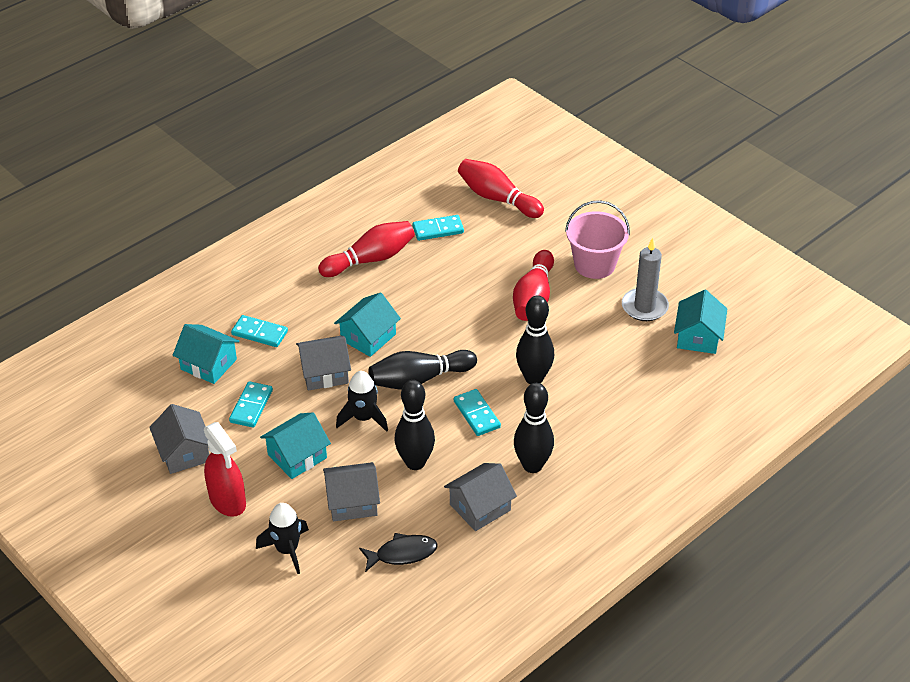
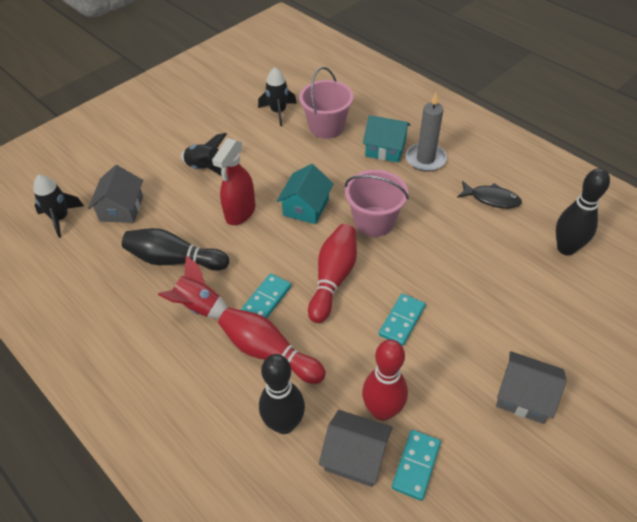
black bowling pin: [368,350,477,389] [395,380,435,470] [514,383,554,473] [516,295,554,384] = 4 -> [122,228,229,271] [259,354,305,434] [556,168,610,255] = 3
black rocket: [256,503,309,574] [336,371,388,432] = 2 -> [33,175,84,238] [181,133,227,176] [258,67,297,126] = 3
grey house: [149,404,209,474] [296,336,351,390] [323,462,380,521] [444,463,517,531] = 4 -> [88,165,143,223] [319,410,392,487] [496,351,567,424] = 3
pink bucket: [565,200,630,279] = 1 -> [299,67,354,139] [345,170,409,237] = 2
red rocket: none = 0 -> [158,255,227,319] = 1
turquoise domino: [229,381,273,428] [231,315,288,347] [412,215,464,241] [454,389,501,436] = 4 -> [241,274,291,318] [379,293,426,346] [392,430,441,501] = 3
turquoise house: [173,324,239,384] [260,413,331,479] [334,292,401,357] [674,290,727,354] = 4 -> [276,164,334,224] [363,115,411,163] = 2

